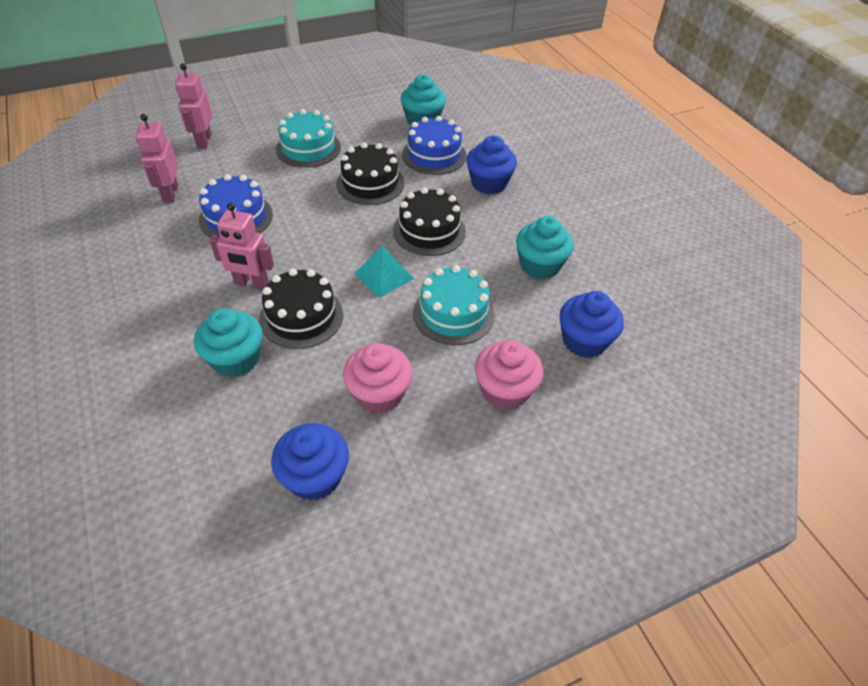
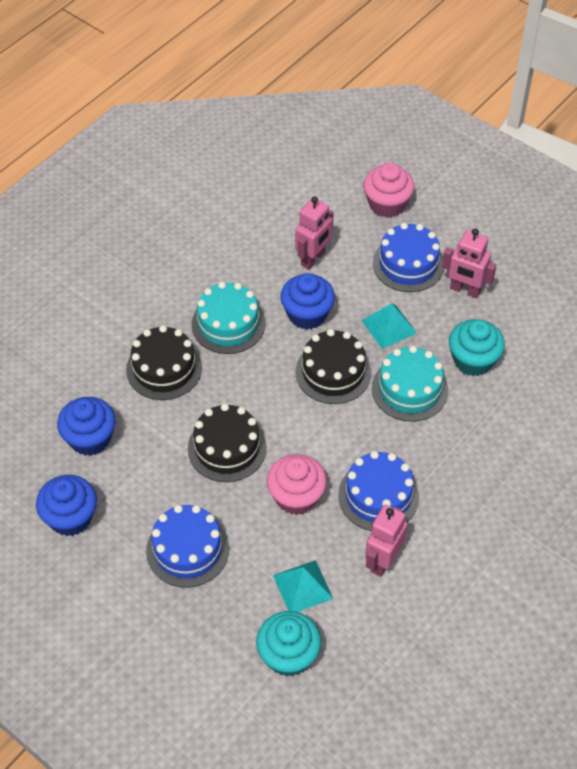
blue cake: [199,174,273,237] [402,116,467,175] = 2 -> [146,505,229,588] [338,451,419,531] [373,223,444,292] = 3
turquoise cupcake: [194,308,263,378] [401,75,446,125] [516,216,574,279] = 3 -> [256,611,321,677] [449,319,505,376] = 2
turquoise pyramid: [354,246,414,298] = 1 -> [273,560,333,612] [361,303,417,349] = 2

